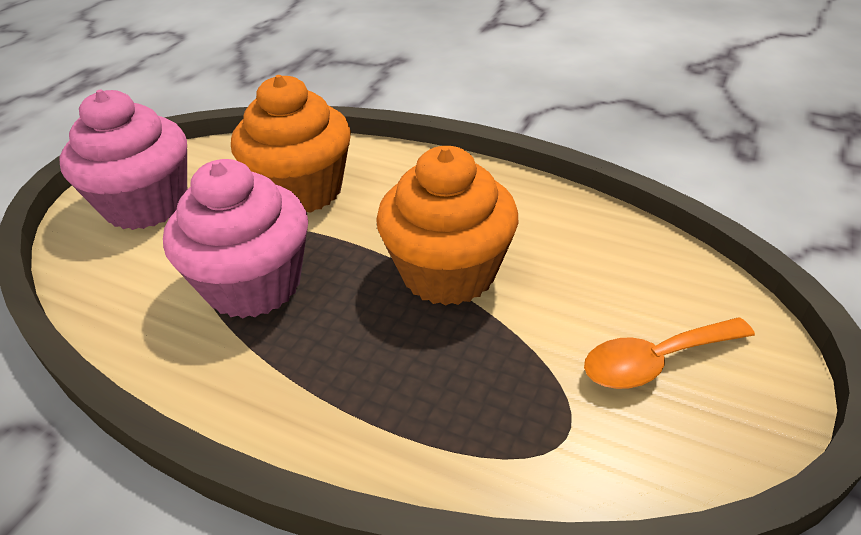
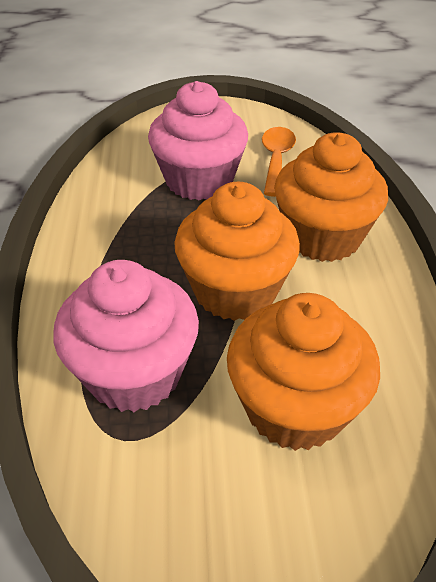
orange cupcake: [231,75,351,213] [376,146,518,306] = 2 -> [174,182,300,321] [227,293,380,451] [274,132,388,262] = 3

